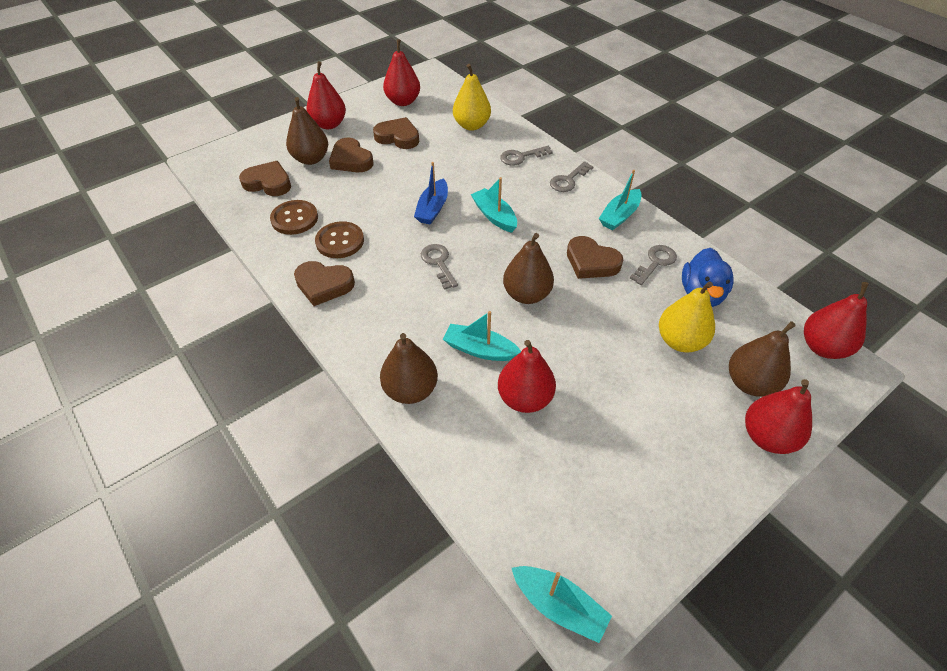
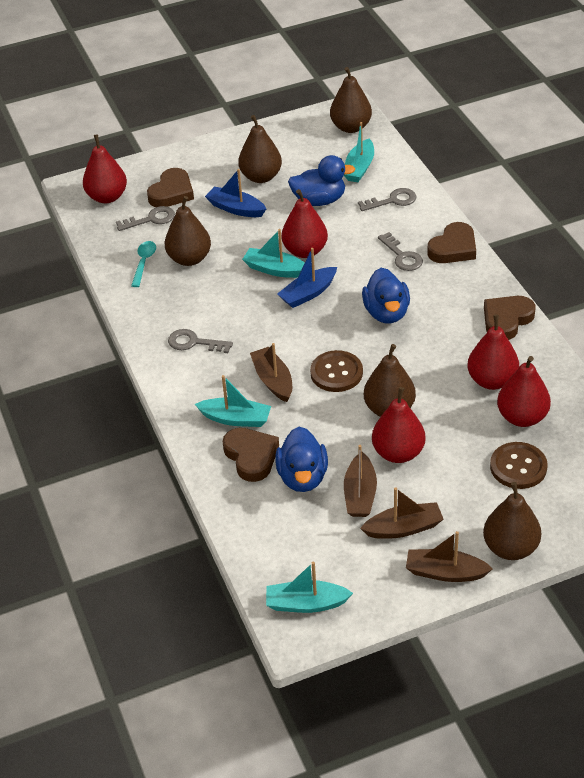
blue boat: [414,162,448,225] = 1 -> [205,169,266,217] [277,248,337,308] = 2
blue duck: [682,248,734,307] = 1 -> [275,427,328,492] [288,155,355,206] [362,268,410,324] = 3
brown boat: none = 0 -> [250,343,292,402] [344,445,377,517] [360,488,444,539] [406,531,493,582] = 4
brown heart: [239,161,291,196] [294,261,355,306] [329,138,374,172] [373,117,419,149] [567,236,623,279] = 5 -> [147,168,194,207] [223,428,279,482] [427,222,476,263] [484,296,535,340] = 4
brown pear: [286,97,328,165] [380,333,438,404] [503,233,554,304] [729,321,796,397] = 4 -> [165,196,211,266] [238,115,282,183] [330,67,372,133] [364,344,416,417] [483,482,541,560] = 5
turquoise spoon: none = 0 -> [131,241,156,287] = 1
yellow pear: [453,64,491,131] [659,281,715,352] = 2 -> none = 0

